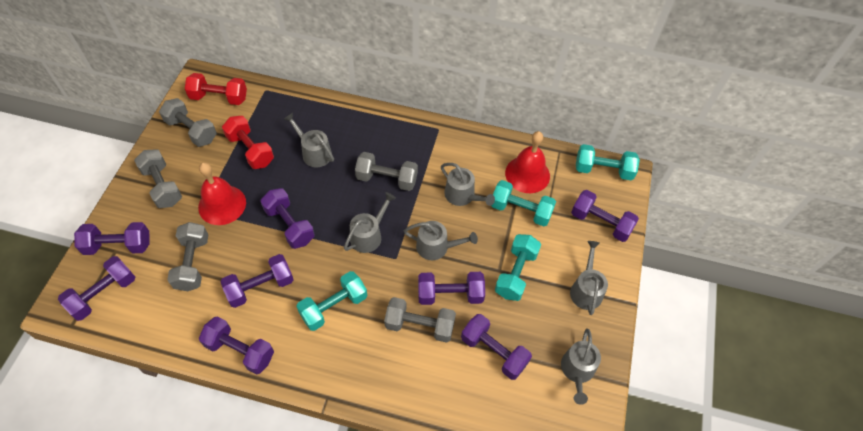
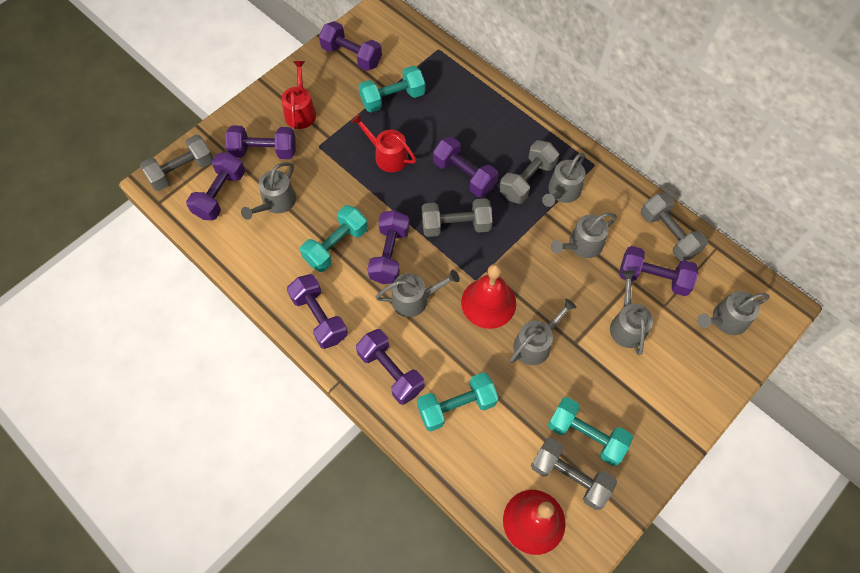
grey watering can: [284,113,334,167] [344,192,396,253] [404,221,478,260] [441,163,495,206] [561,329,601,405] [570,241,608,315] = 6 -> [241,162,296,220] [376,270,460,317] [510,299,576,365] [542,153,585,207] [551,213,617,258] [610,271,653,355] [697,291,769,335] = 7
red dumbbell: [185,73,247,105] [222,116,274,169] = 2 -> none = 0
red watering can: none = 0 -> [281,61,316,129] [351,114,416,172] = 2

